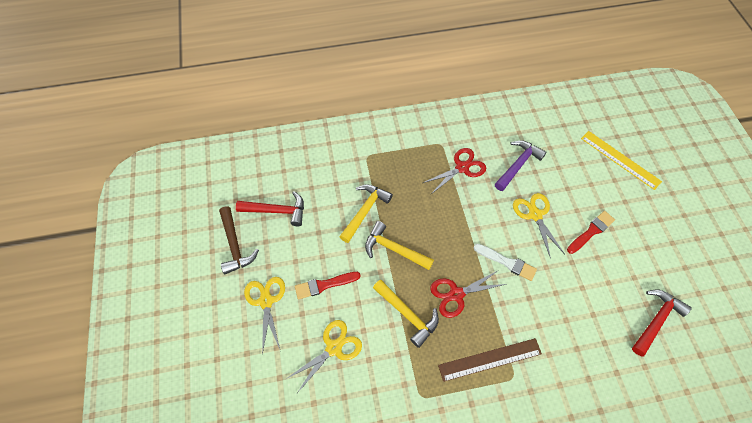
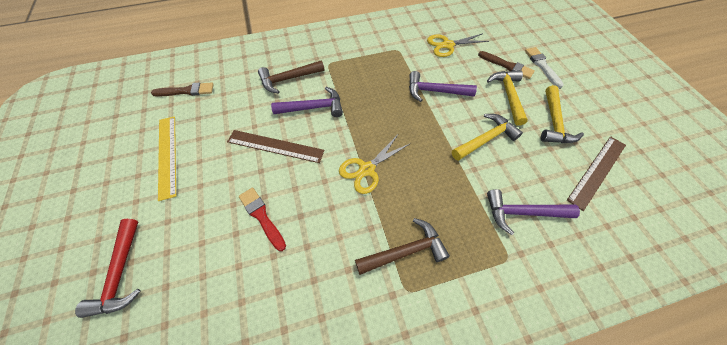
brown brush: none = 0 -> [151,82,214,97] [478,51,535,79] = 2
brown hammer: [219,206,259,274] = 1 -> [258,60,325,94] [355,218,450,275] = 2
brown ruler: [438,338,542,382] = 1 -> [227,130,325,163] [567,137,626,211] = 2
purple hammer: [495,140,546,191] = 1 -> [271,87,343,117] [409,71,477,102] [487,189,580,235] = 3
red brush: [295,272,361,300] [567,211,615,254] = 2 -> [239,187,286,251] = 1
red hammer: [236,191,304,227] [632,289,692,356] = 2 -> [75,219,141,318] = 1
red scissors: [423,148,486,194] [430,270,507,318] = 2 -> none = 0
yellow scissors: [244,277,285,355] [286,320,362,393] [513,193,565,259] = 3 -> [339,135,411,194] [427,33,489,57] = 2

